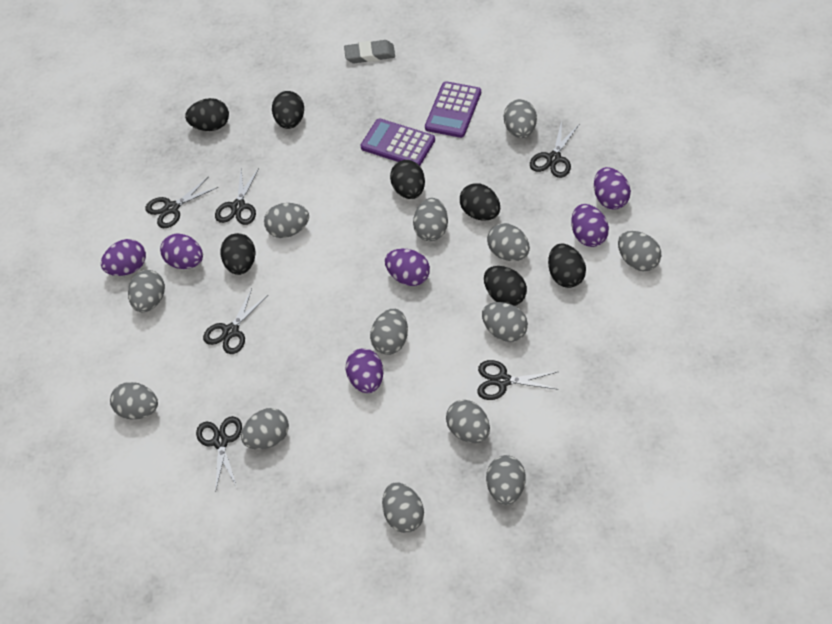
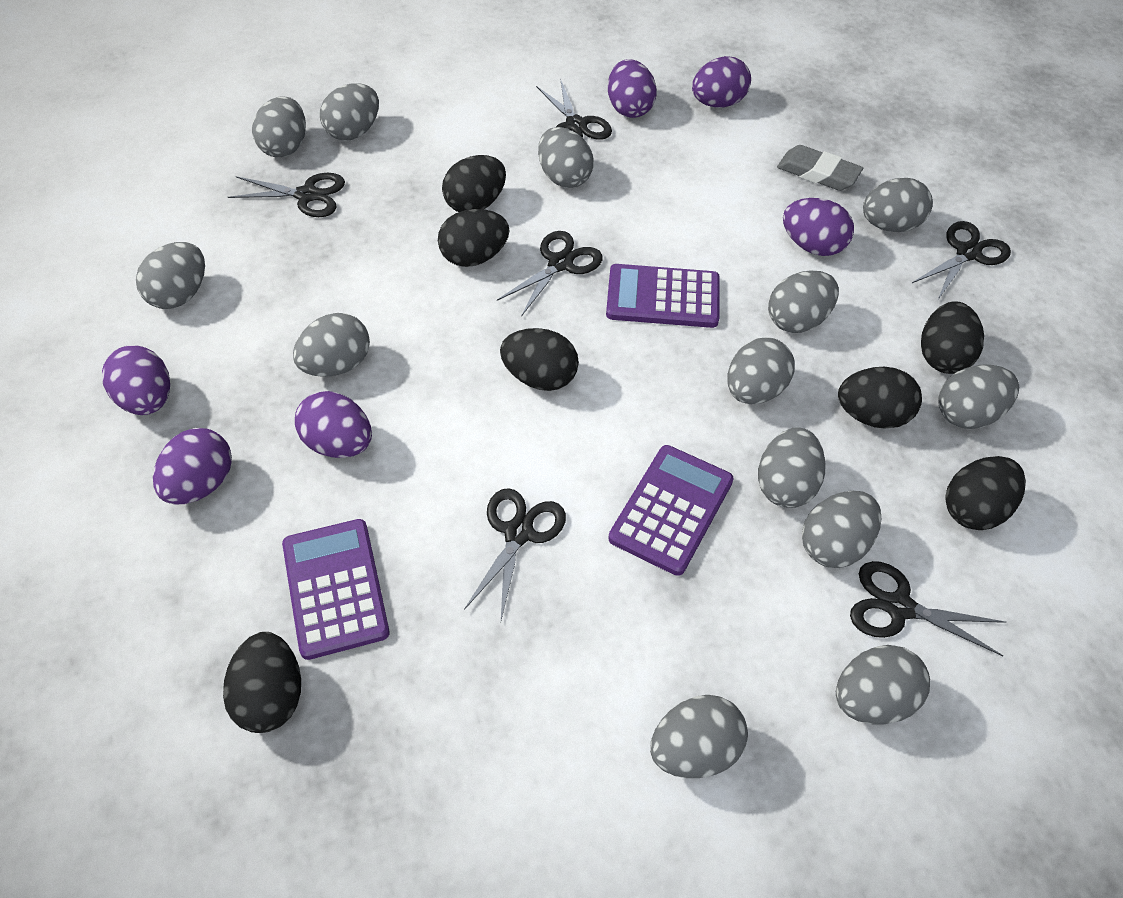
purple calculator: [360,118,435,166] [425,81,481,138] = 2 -> [282,519,390,660] [606,264,720,328] [608,445,734,576] = 3

